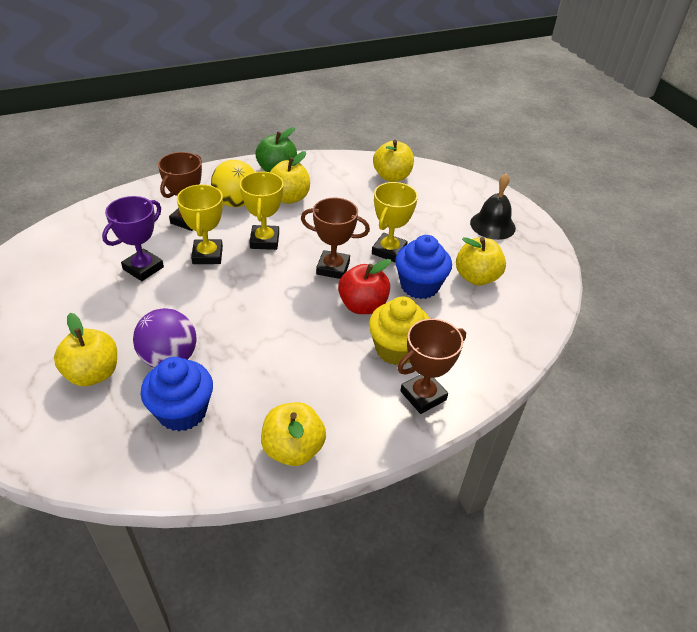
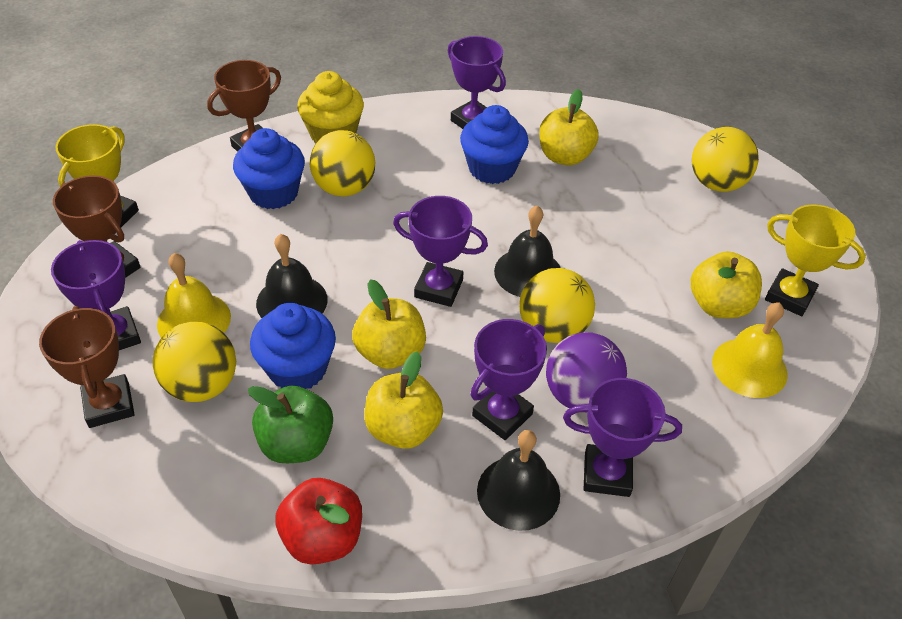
black bell: [470,174,516,240] = 1 -> [256,234,328,318] [477,430,560,531] [494,206,561,297] = 3
blue cupcake: [141,357,213,431] [395,235,452,299] = 2 -> [233,128,305,209] [250,303,336,389] [460,105,529,184] = 3
purple trophy: [102,196,164,281] = 1 -> [51,240,141,350] [393,196,488,307] [448,36,506,129] [470,319,547,440] [563,378,682,497] = 5
yellow apple: [54,313,117,386] [261,402,326,466] [270,151,310,204] [373,140,414,182] [456,237,506,286] = 5 -> [352,279,426,369] [364,351,443,449] [539,89,599,166] [691,251,762,318] = 4
yellow ball: [211,160,255,207] = 1 -> [153,322,236,402] [310,130,375,197] [519,268,595,343] [692,127,759,192] = 4
yellow bell: none = 0 -> [157,253,231,338] [712,302,788,398] = 2
yellow trophy: [177,184,223,264] [240,172,284,250] [372,182,418,263] = 3 -> [55,124,139,227] [765,204,866,316] = 2

